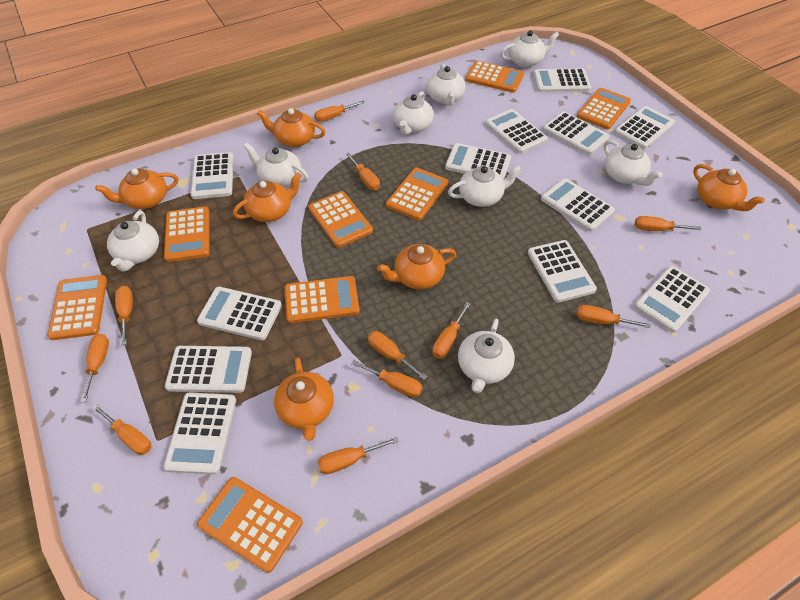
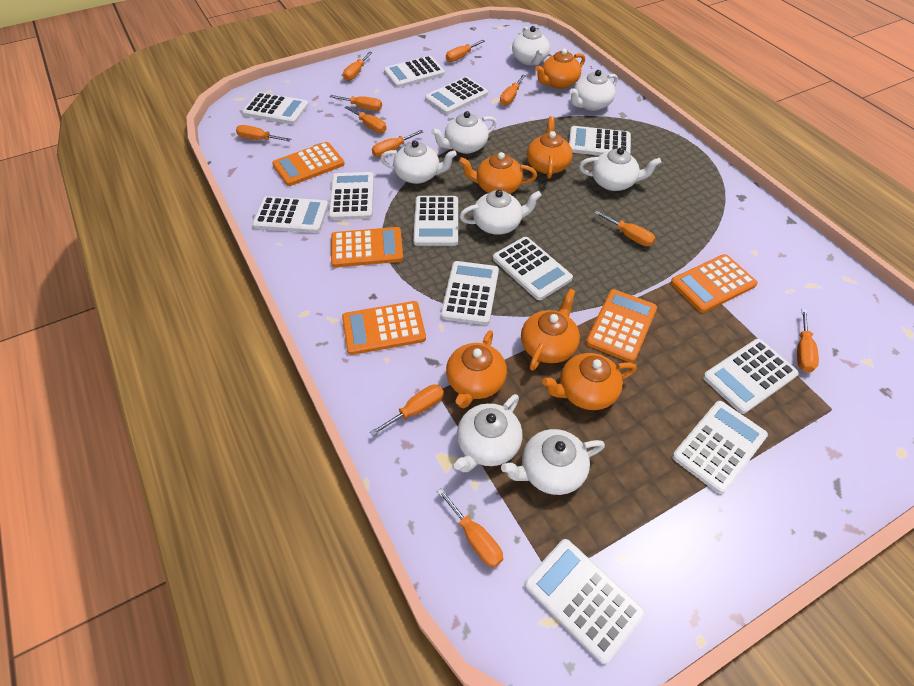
orange calculator: [47,275,107,340] [164,207,209,262] [197,477,303,573] [284,276,360,323] [308,191,373,248] [386,168,448,221] [465,61,524,93] [577,88,631,130] = 8 -> [272,142,345,186] [331,227,403,267] [342,301,426,355] [586,289,657,363] [671,254,758,313] = 5

